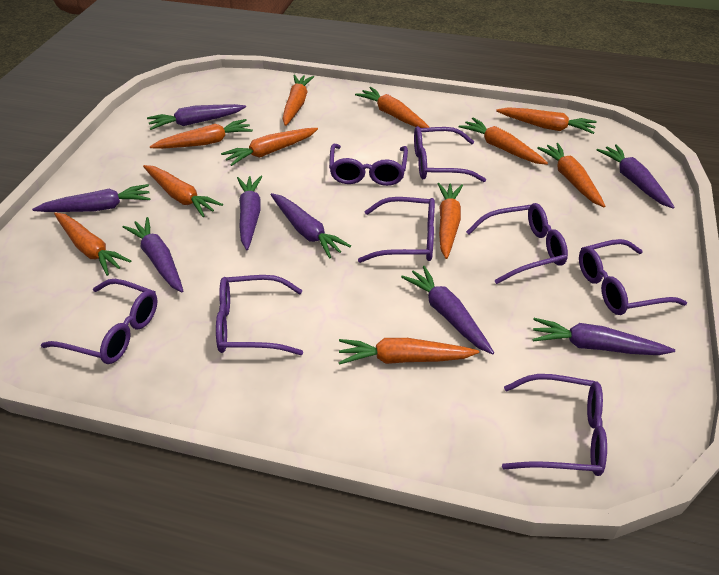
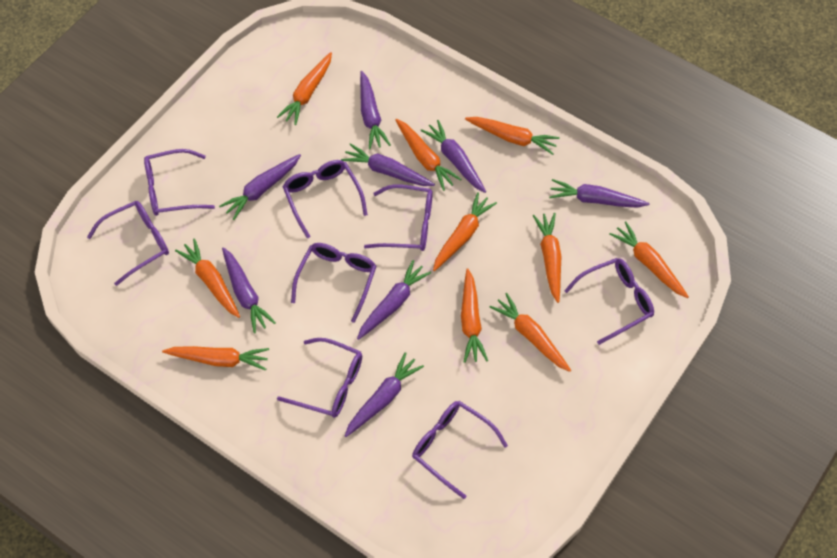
orange carrot: [54,212,131,276] [143,165,223,217] [150,119,253,149] [221,128,318,166] [283,75,314,126] [338,338,479,365] [355,87,430,128] [437,183,463,259] [459,118,548,165] [496,107,597,134] [537,143,605,207] = 11 -> [162,346,269,371] [175,238,240,318] [277,52,332,125] [395,119,462,191] [433,192,497,271] [461,268,488,363] [465,117,560,155] [490,293,571,372] [532,213,561,303] [609,222,689,298] = 10

